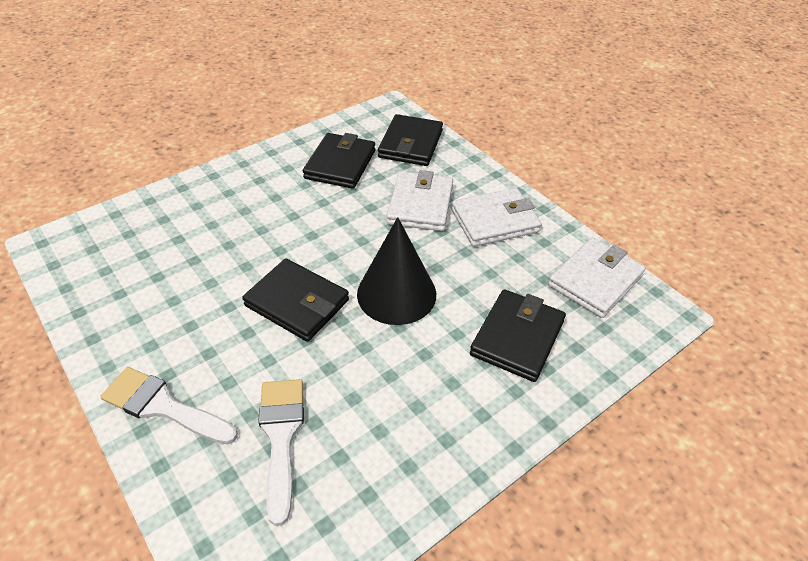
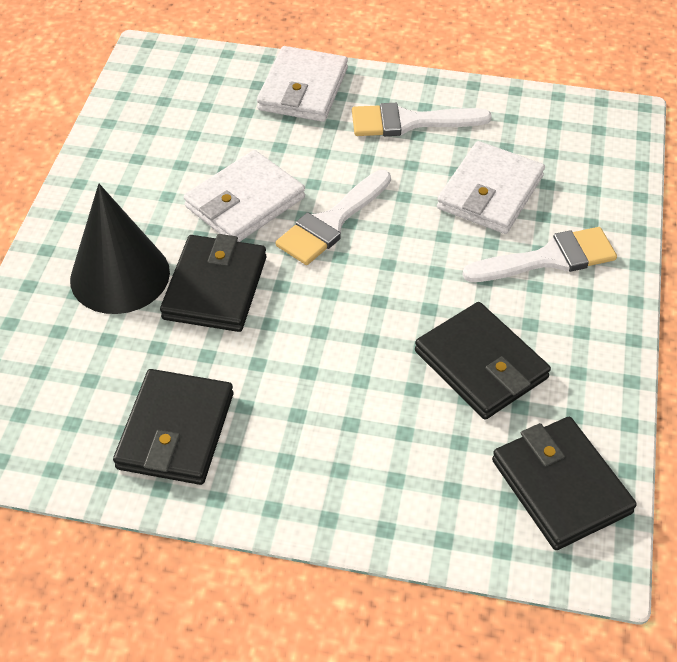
white brush: [100,367,238,445] [258,379,304,526] = 2 -> [276,170,391,265] [352,103,492,136] [462,227,617,282] = 3

